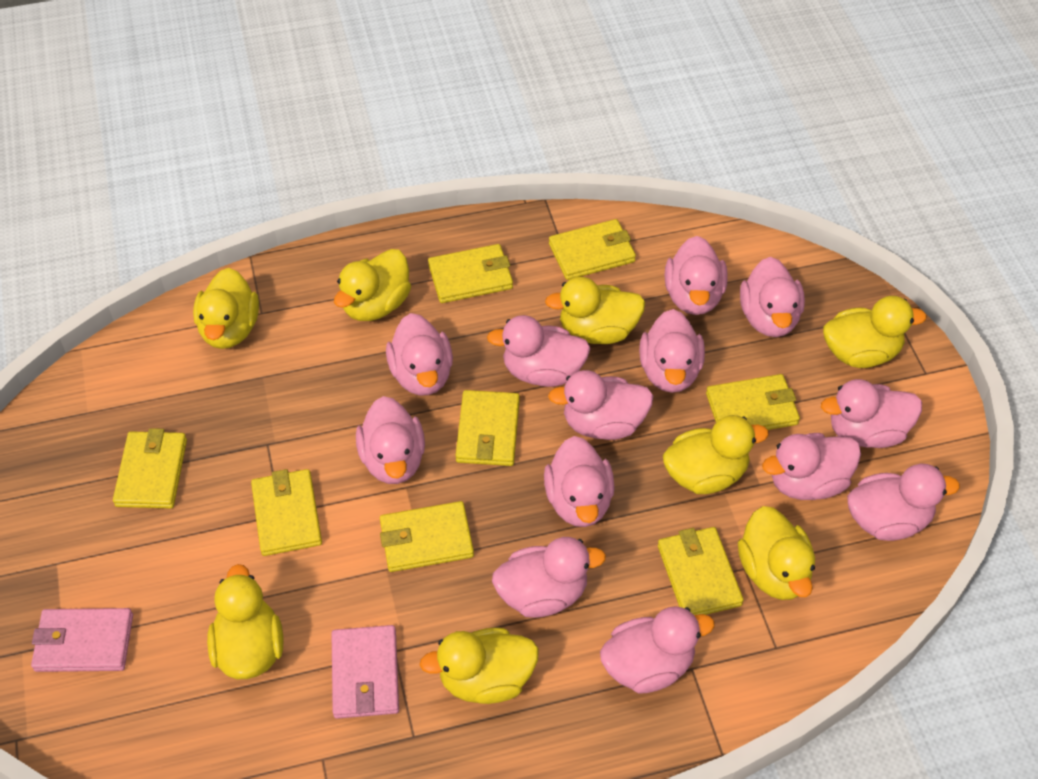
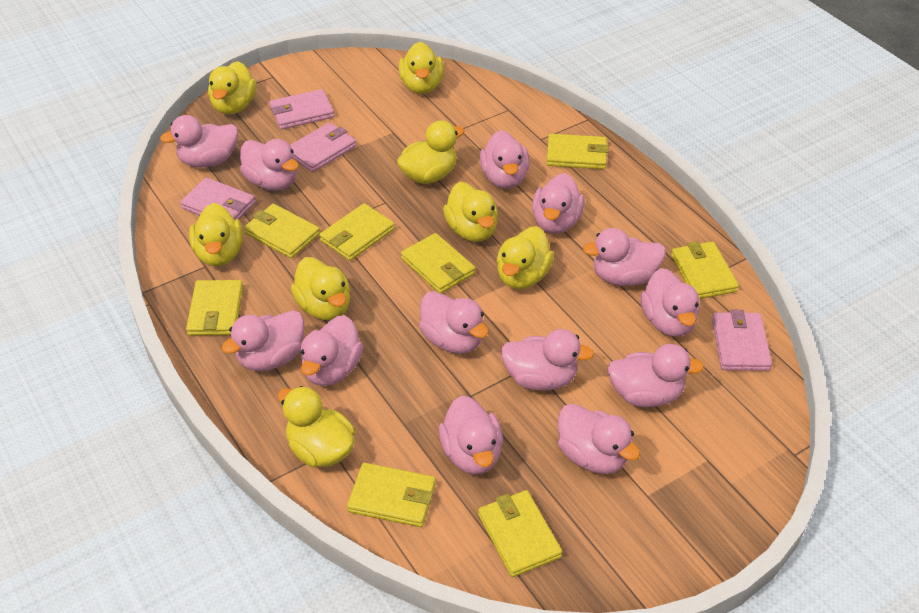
pink wallet: [31,608,133,672] [332,625,399,719] = 2 -> [180,177,256,220] [270,89,334,130] [290,122,356,172] [712,310,772,371] = 4

